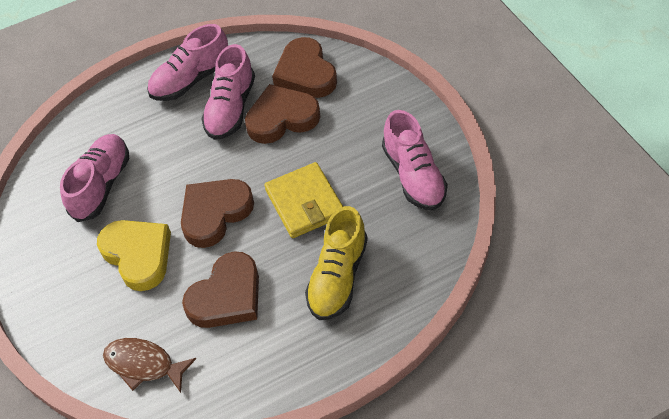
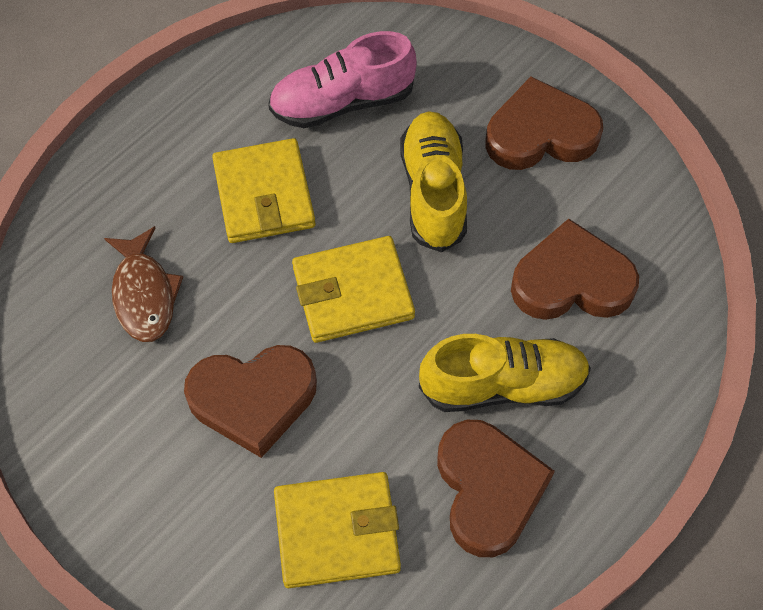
pink shoe: [60,134,129,222] [147,24,228,101] [201,44,255,140] [382,110,448,210] = 4 -> [268,31,417,128] = 1
yellow heart: [97,220,171,291] = 1 -> none = 0
yellow shoe: [305,206,368,320] = 1 -> [400,111,467,253] [419,334,591,412] = 2
yellow wallet: [264,162,343,238] = 1 -> [212,138,316,243] [274,472,401,588] [292,236,415,343] = 3

